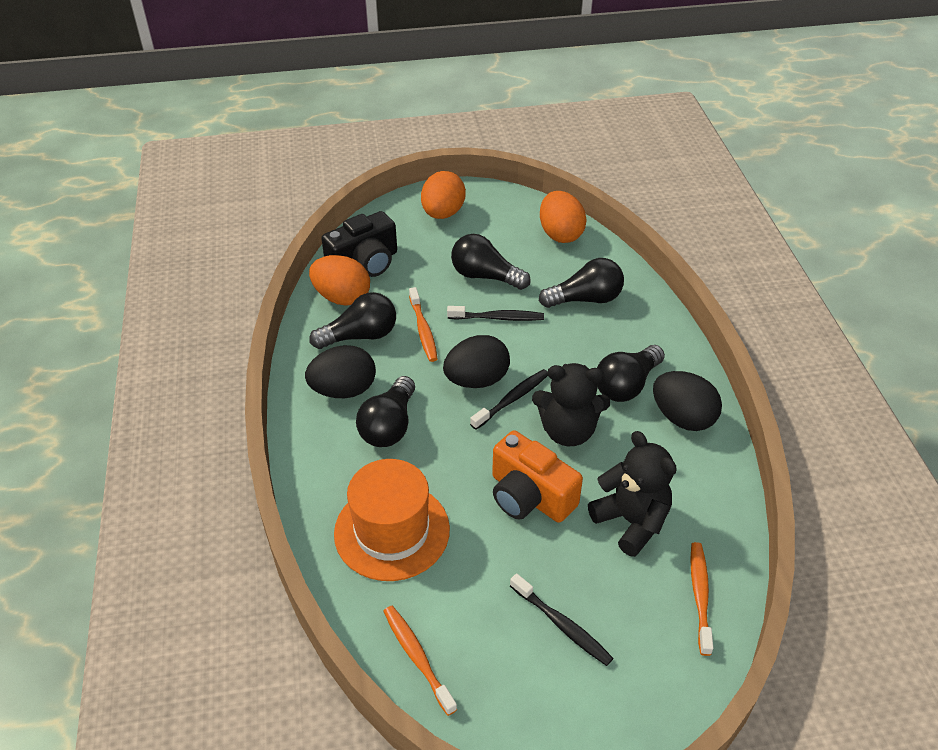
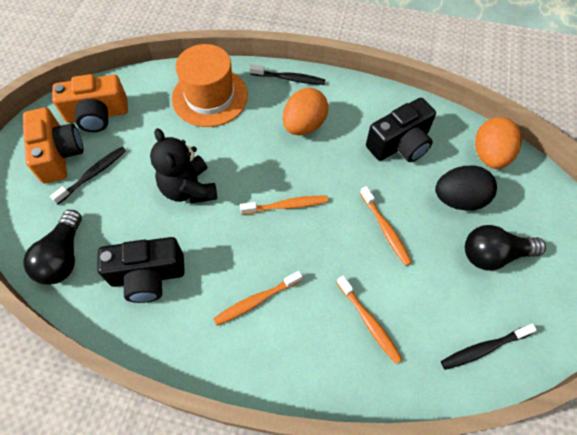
black camera: [321,211,397,277] = 1 -> [97,237,185,303] [366,98,436,162] = 2
black egg: [305,345,376,398] [443,335,510,388] [653,371,722,431] = 3 -> [435,165,497,211] = 1
black light bulb: [309,292,396,349] [356,376,415,447] [451,234,531,290] [539,258,624,308] [597,345,665,402] = 5 -> [23,210,82,285] [465,225,546,270] = 2
black teddy bear: [532,363,610,446] [588,431,677,557] = 2 -> [150,128,217,204] = 1
orange camera: [492,431,583,523] = 1 -> [23,107,83,183] [52,74,128,132] = 2
orange egg: [309,255,370,305] [421,171,466,219] [540,191,587,243] = 3 -> [283,88,329,135] [475,117,522,169] = 2
orange toothbrush: [383,606,457,716] [409,287,438,362] [690,542,713,656] = 3 -> [213,271,303,326] [240,196,328,214] [337,275,403,364] [360,186,412,266] = 4

